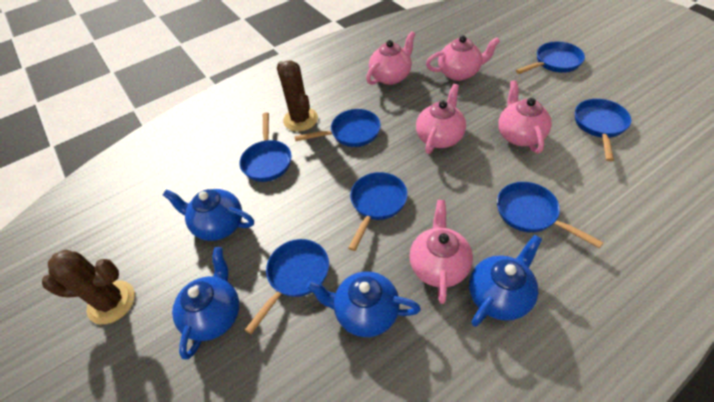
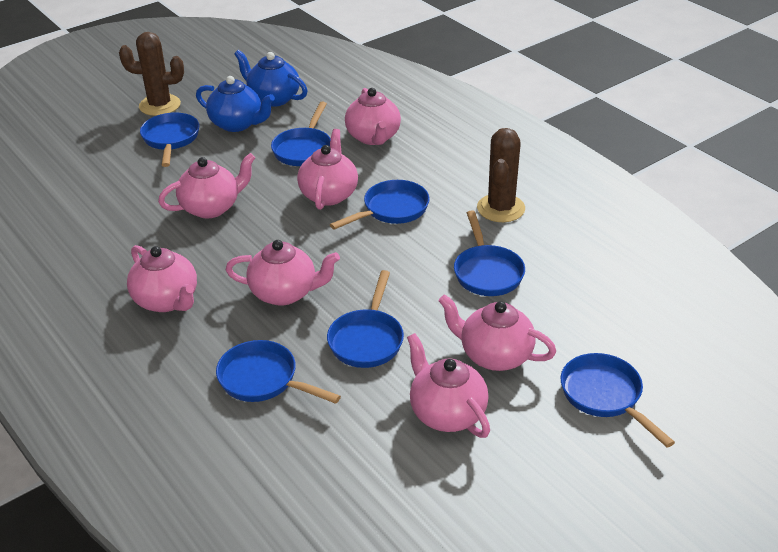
blue teapot: [163,189,254,241] [172,247,239,359] [306,271,421,337] [469,235,542,327] = 4 -> [196,76,275,132] [234,50,308,107] = 2
pink teapot: [366,31,415,85] [409,200,473,304] [416,84,466,154] [426,35,500,81] [498,80,552,153] = 5 -> [127,245,197,312] [158,153,255,218] [226,240,340,306] [297,129,358,210] [345,88,401,145] [407,333,490,438] [439,294,556,371] = 7

